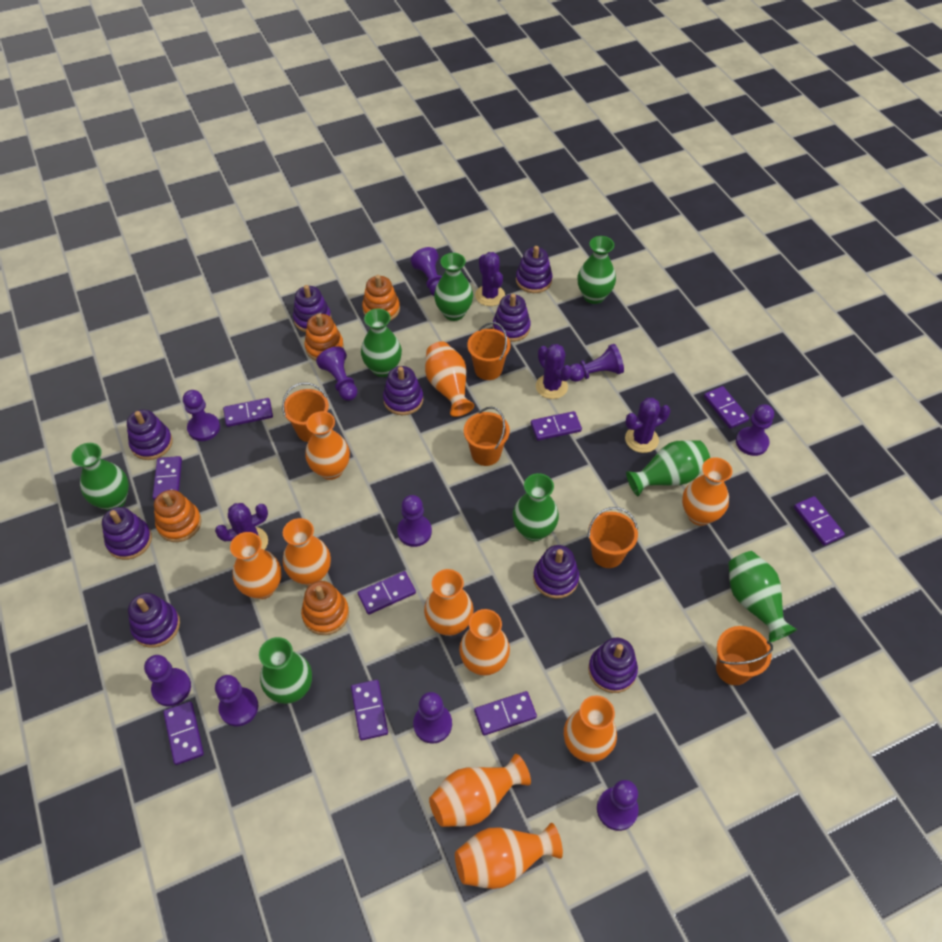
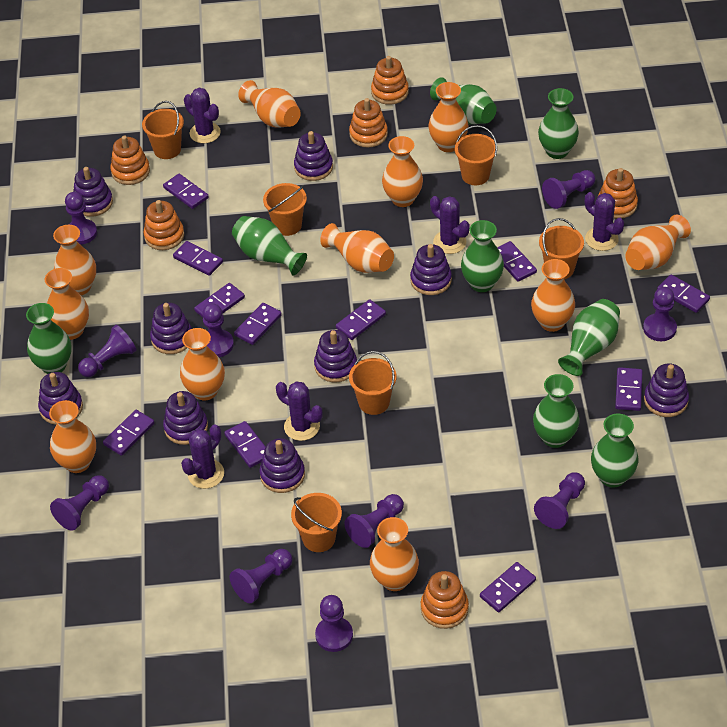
orange bucket: [282,382,329,442] [464,407,510,466] [467,322,511,380] [588,507,638,568] [716,626,773,685] = 5 -> [142,101,184,159] [263,183,307,236] [291,493,342,552] [349,351,396,415] [455,125,497,185] [539,218,584,279] = 6
orange stacking toy: [154,490,202,542] [301,581,349,635] [304,313,344,361] [362,275,400,321] = 4 -> [110,136,150,185] [143,200,184,250] [349,98,388,147] [371,56,409,105] [421,571,469,629] [598,168,638,219] = 6
orange vase: [230,532,281,599] [283,518,331,586] [305,411,350,480] [424,569,474,636] [425,342,474,417] [429,754,531,827] [455,823,563,889] [459,609,510,676] [564,695,617,762] [682,457,732,526] = 10 -> [45,268,89,340] [49,400,96,473] [53,225,96,295] [180,328,225,400] [238,80,301,128] [320,223,394,273] [370,517,419,591] [382,136,423,207] [429,82,468,152] [531,259,575,332] [625,215,691,270] = 11
purple cactus: [215,503,268,550] [475,252,505,306] [536,344,572,399] [625,398,670,453] = 4 -> [181,424,224,489] [184,88,221,143] [276,381,323,441] [430,196,470,254] [585,192,624,251] = 5
purple domino: [153,456,182,500] [163,701,204,765] [223,398,273,427] [351,680,388,740] [358,571,416,615] [474,691,537,735] [531,411,582,441] [704,386,749,429] [794,496,845,545] = 9 -> [103,410,154,456] [163,174,209,209] [173,241,223,276] [194,283,245,317] [224,421,266,468] [234,303,282,345] [336,299,386,340] [480,562,536,612] [497,241,537,282] [615,367,643,411] [657,274,710,313] = 11

